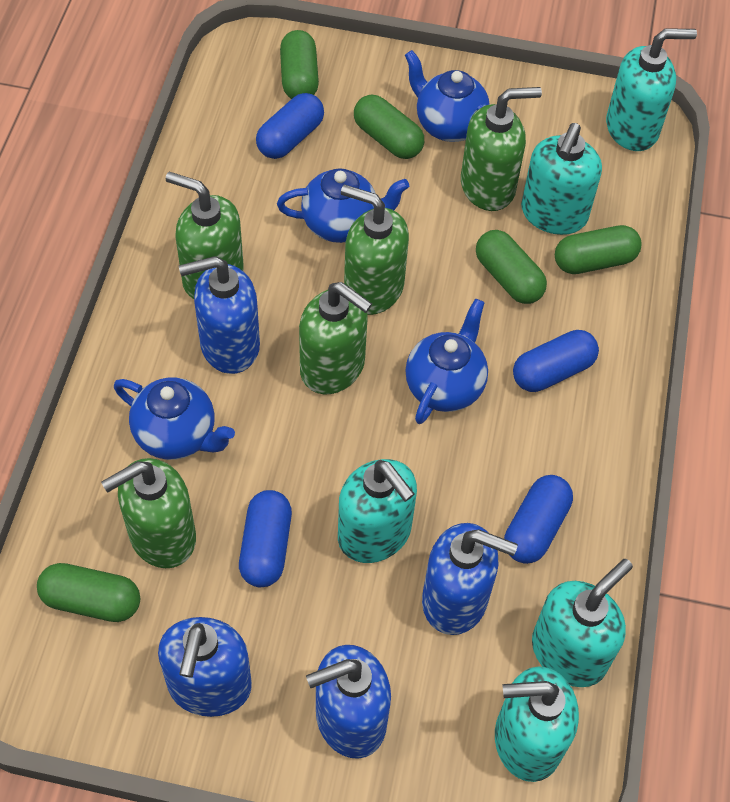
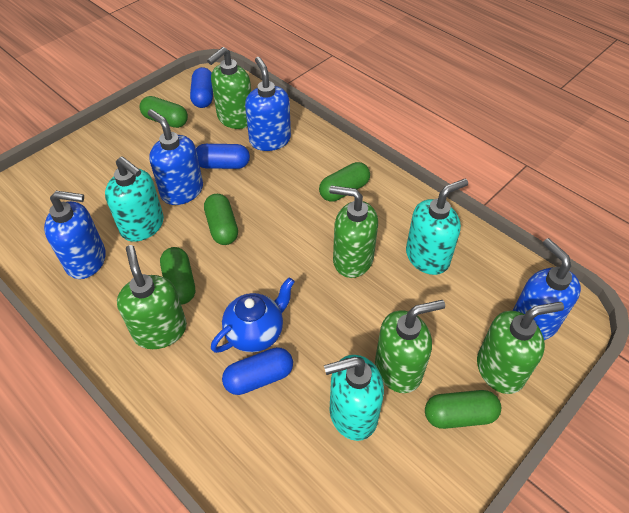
blue capsule: [239,490,292,587] [256,93,324,159] [504,475,573,564] [513,330,599,392] = 4 -> [190,67,213,108] [196,144,250,169] [222,347,293,395] = 3
blue teapot: [114,377,235,460] [277,168,409,243] [405,50,490,142] [405,299,488,424] = 4 -> [211,277,295,353] = 1
turquoise soap dispenser: [338,459,417,563] [495,666,579,782] [521,123,602,235] [532,559,633,687] [606,29,697,151] = 5 -> [105,156,164,242] [324,355,384,441] [406,179,468,275] = 3

